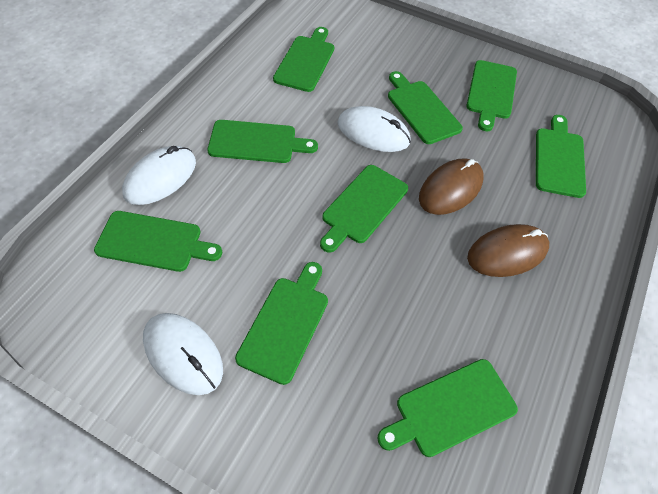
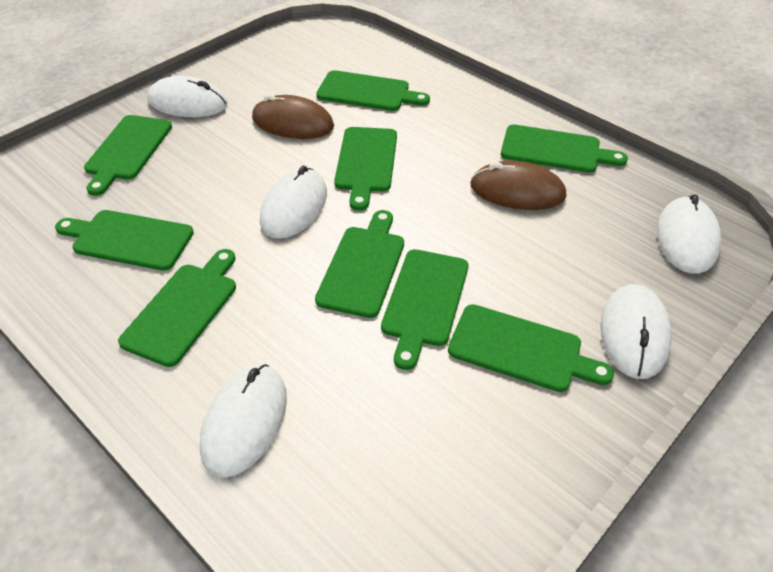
white mouse: [122,146,196,205] [143,313,223,395] [337,106,411,152] = 3 -> [147,76,227,117] [200,364,287,478] [260,166,327,239] [600,284,672,379] [657,194,721,273] = 5

